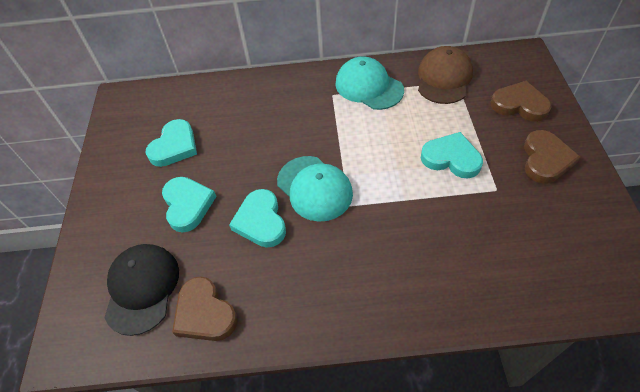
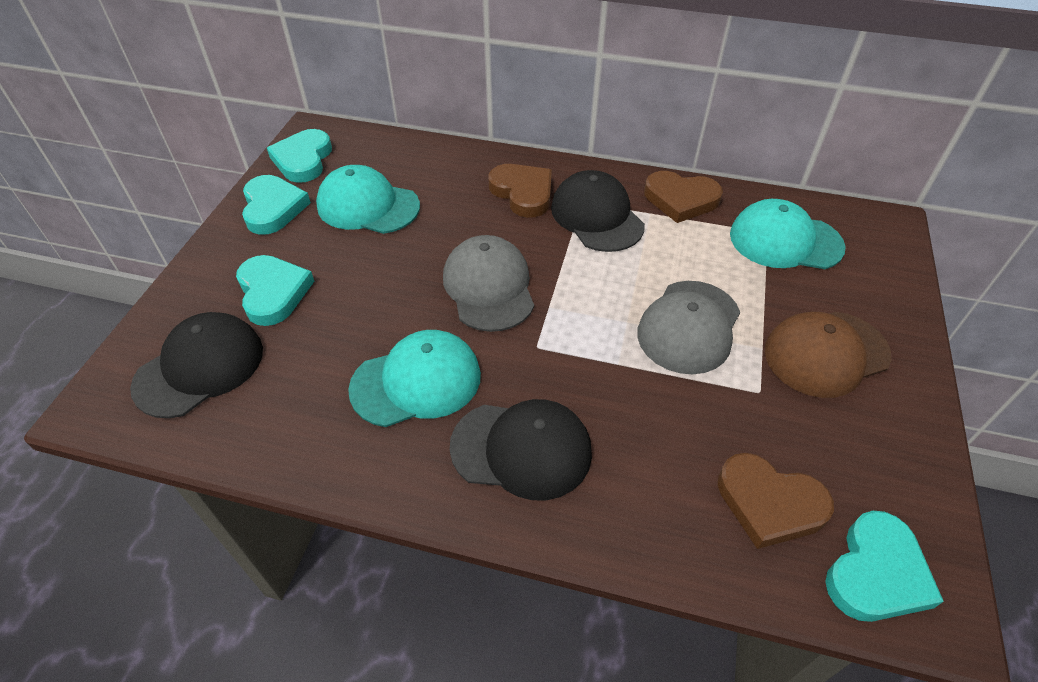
black cap: [104,244,179,336] = 1 -> [130,312,263,418] [450,399,592,500] [551,170,645,252] = 3
grey cap: none = 0 -> [443,235,534,332] [637,281,740,374] = 2
turquoise cap: [277,156,353,222] [336,57,404,110] = 2 -> [316,165,420,234] [348,330,481,427] [730,199,846,269] = 3

